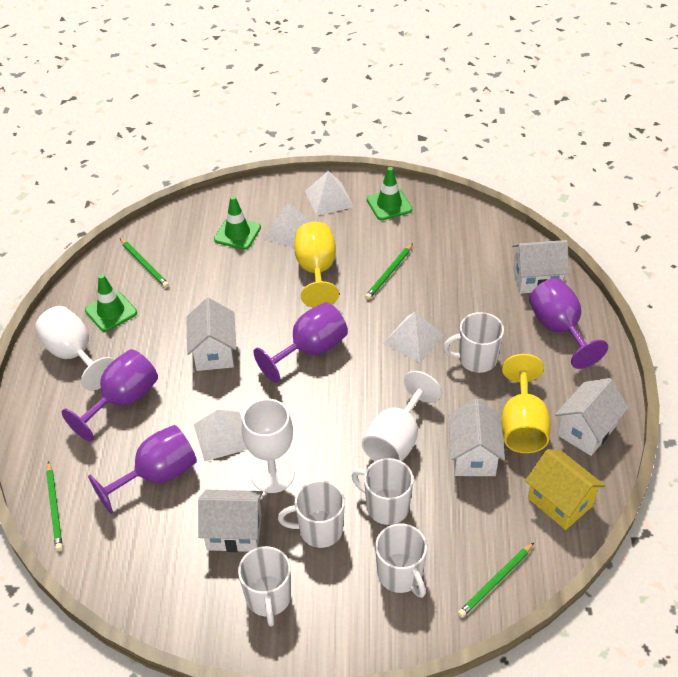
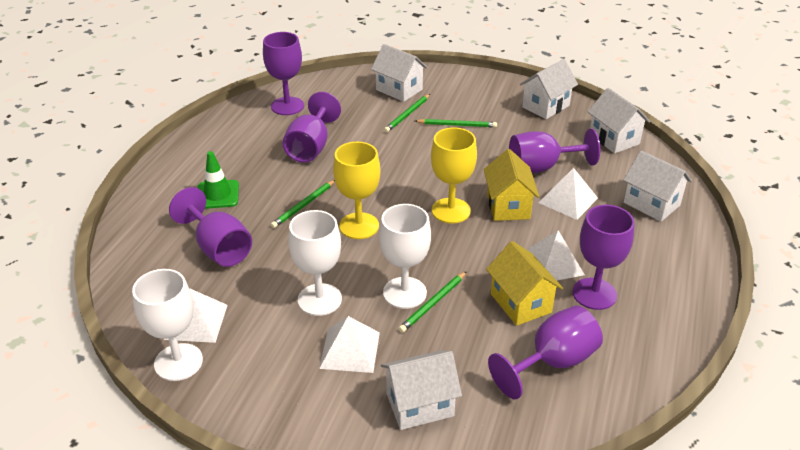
green traffic cone: [85,274,137,332] [214,196,261,250] [367,167,412,220] = 3 -> [197,151,239,209] = 1
purple goblet: [62,349,158,442] [88,425,197,514] [253,302,348,383] [529,278,608,369] = 4 -> [169,187,252,267] [263,32,304,115] [283,92,341,163] [488,306,603,399] [509,129,600,173] [572,205,635,310] = 6
white mug: [238,546,291,627] [278,480,345,548] [352,458,414,525] [375,523,427,598] [443,312,504,373] = 5 -> none = 0
yellow house: [525,449,605,530] = 1 -> [484,149,539,221] [486,241,563,326] = 2

